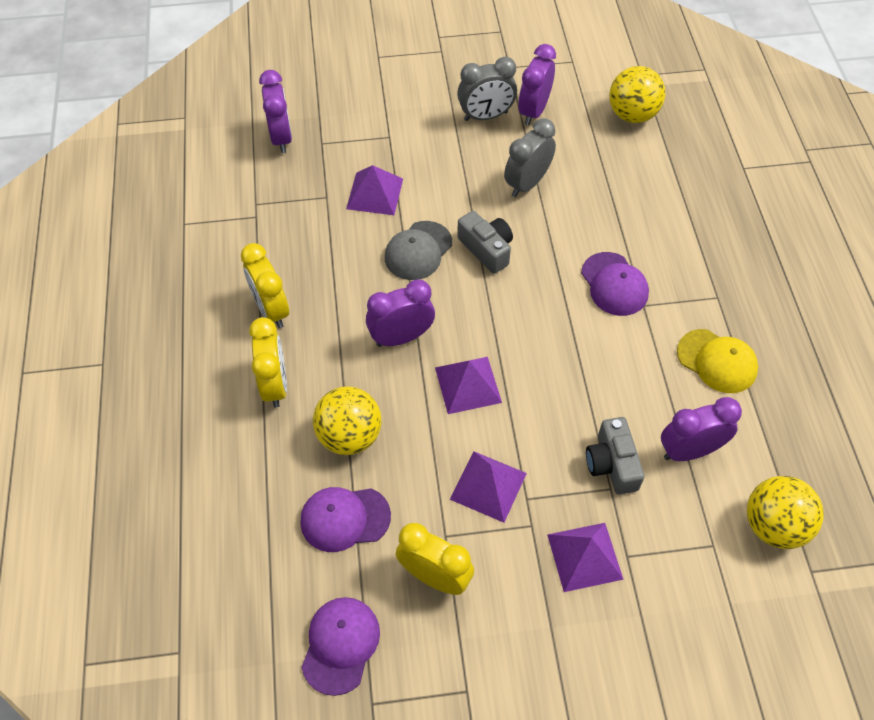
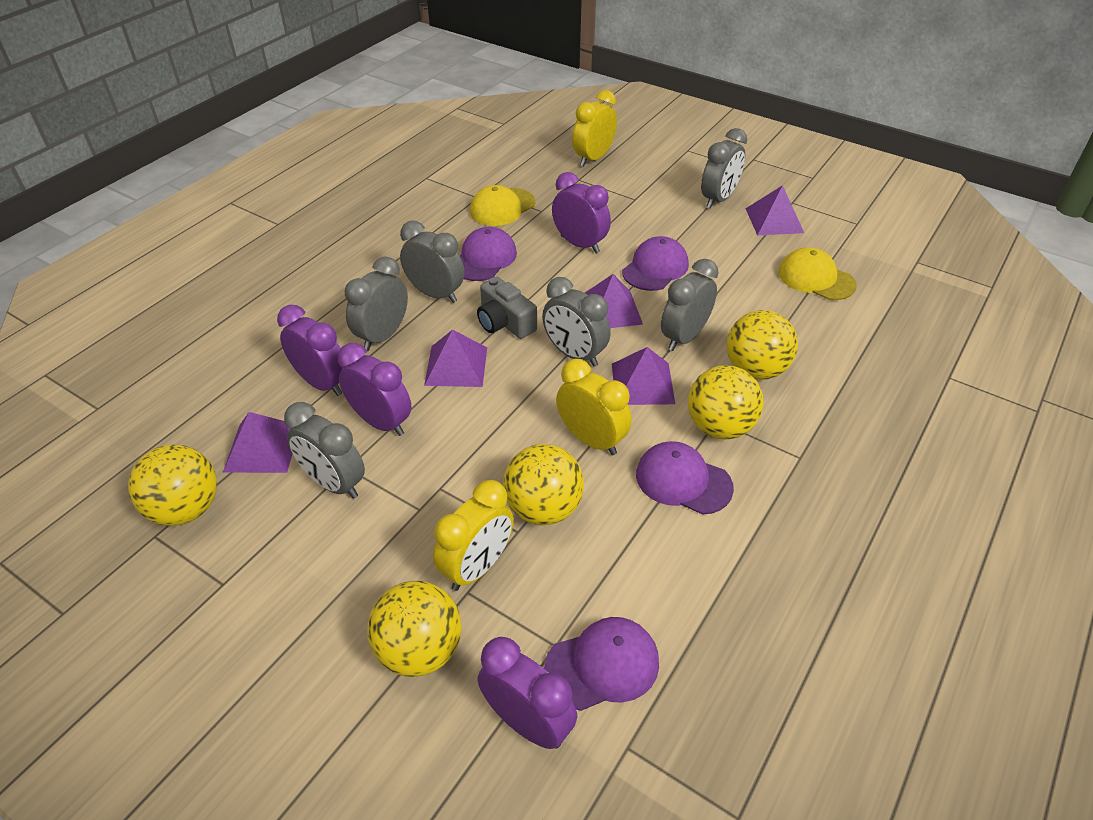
grey camera: [457,211,513,274] [586,417,645,495] = 2 -> [477,277,537,339] = 1
grey cap: [385,221,452,280] = 1 -> none = 0
grey clock: [457,57,517,121] [504,118,556,197] = 2 -> [284,402,365,499] [345,256,408,351] [400,221,464,303] [542,277,611,367] [661,259,719,351] [701,128,747,209] = 6
purple cap: [300,487,391,552] [301,597,380,696] [581,252,649,316] = 3 -> [460,227,517,281] [544,617,659,711] [622,236,689,291] [636,441,734,515] = 4
purple pyramid: [346,165,403,215] [435,357,502,414] [450,451,527,523] [547,523,624,592] = 4 -> [223,412,292,473] [424,329,487,387] [585,274,643,328] [612,347,675,405] [745,185,804,235] = 5
yellow ball: [313,387,382,455] [609,66,665,123] [747,476,824,549] = 3 -> [128,445,217,526] [367,581,462,677] [503,444,584,525] [688,365,764,439] [727,310,798,380] = 5
yellow cap: [677,329,758,393] = 1 -> [470,185,535,226] [778,247,857,300] = 2

